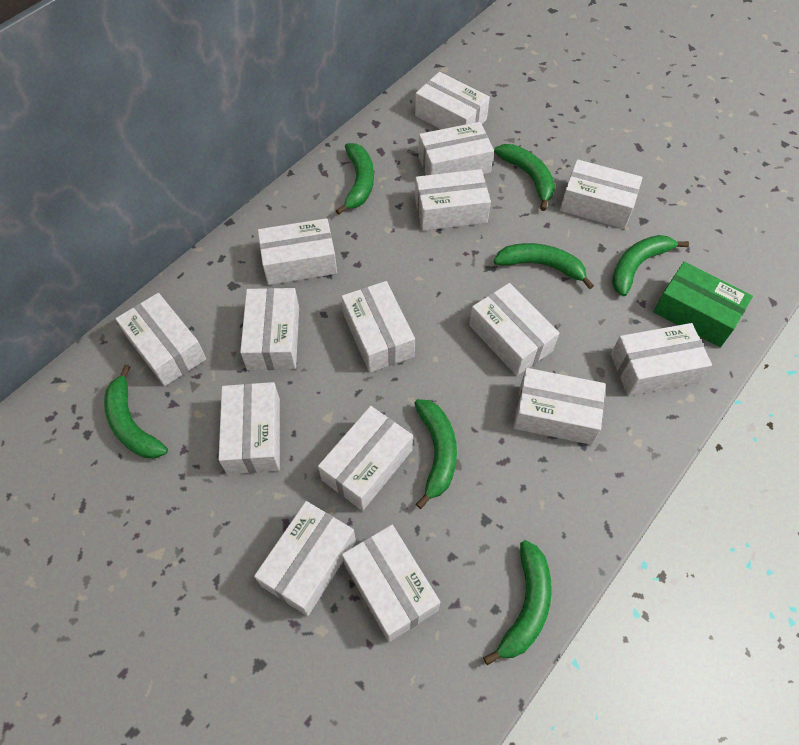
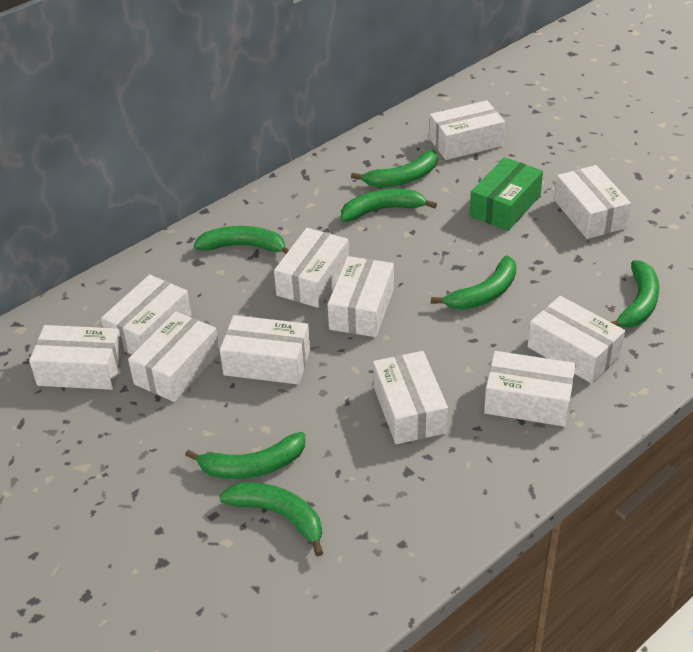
white box: [115,293,206,386] [218,382,280,475] [240,288,299,370] [254,501,356,616] [258,218,337,285] [318,406,413,511] [341,281,415,373] [342,525,440,642] [415,72,490,129] [415,169,491,231] [418,122,494,175] [469,283,559,376] [513,368,606,445] [560,159,643,229] [611,323,712,396] = 15 -> [29,325,125,390] [101,275,192,355] [128,311,220,402] [220,315,310,384] [274,228,349,308] [327,256,394,337] [373,351,448,444] [429,100,505,160] [484,351,576,427] [528,296,625,383] [554,165,631,239] = 11

